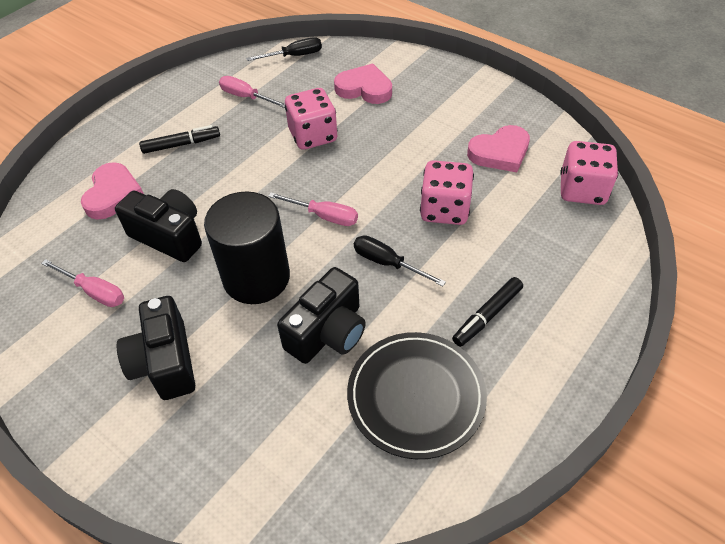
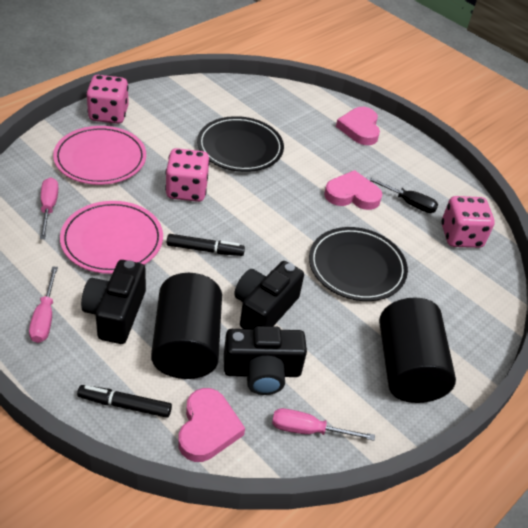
black cylinder: [204,191,290,304] = 1 -> [151,273,222,379] [379,297,456,403] = 2
black plate: [347,332,487,459] = 1 -> [197,116,284,172] [309,227,408,301] = 2
black screwdriver: [246,37,322,61] [354,235,446,286] = 2 -> [366,176,438,213] = 1
pink plate: none = 0 -> [53,126,146,185] [60,201,163,274] = 2

